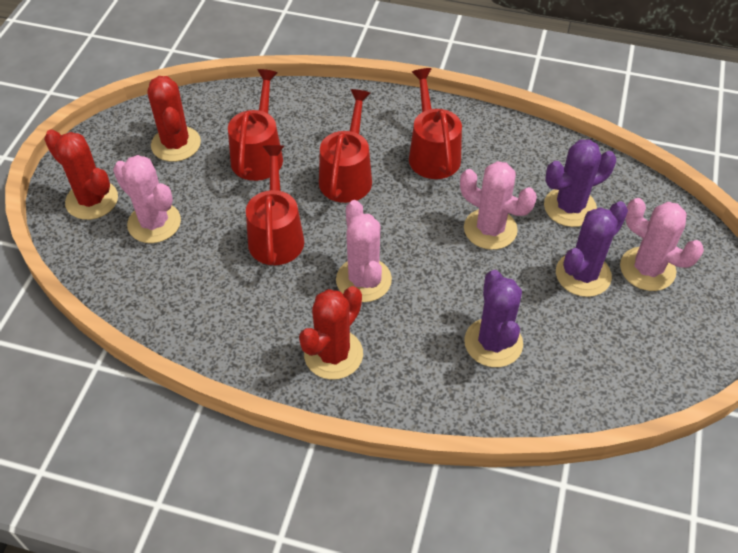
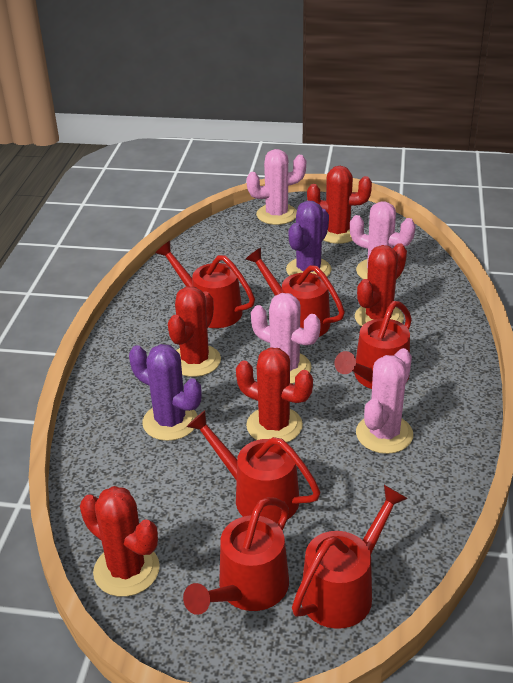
purple cactus: [464,270,523,367] [544,139,616,227] [556,201,628,297] = 3 -> [129,344,201,441] [286,201,332,277] = 2
red cactus: [44,129,118,220] [147,76,201,162] [299,286,363,380] = 3 -> [80,486,160,597] [168,286,221,377] [236,347,313,443] [307,166,372,244] [355,243,407,327] = 5
red watering can: [228,69,283,181] [246,145,304,265] [319,89,372,203] [409,68,462,179] = 4 -> [155,241,255,328] [183,497,289,615] [186,410,320,524] [245,248,345,337] [292,485,408,629] [334,301,412,389] = 6

